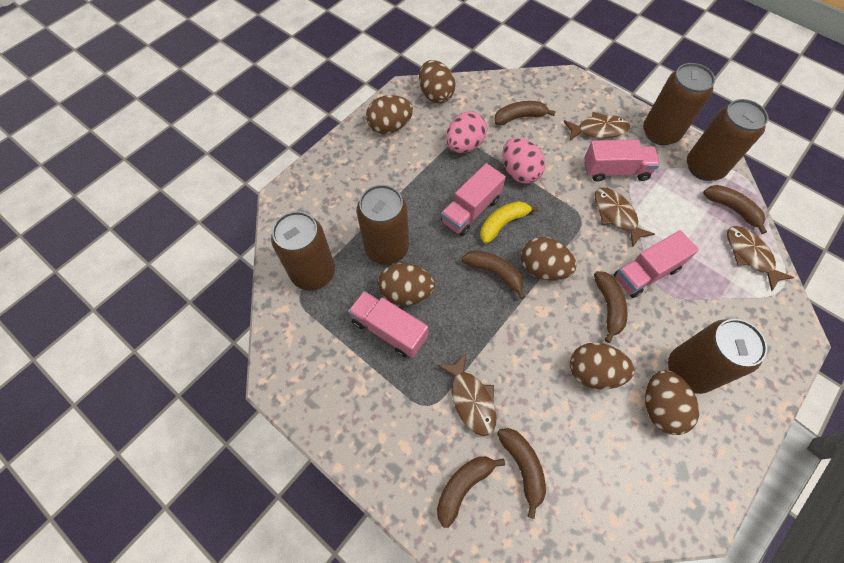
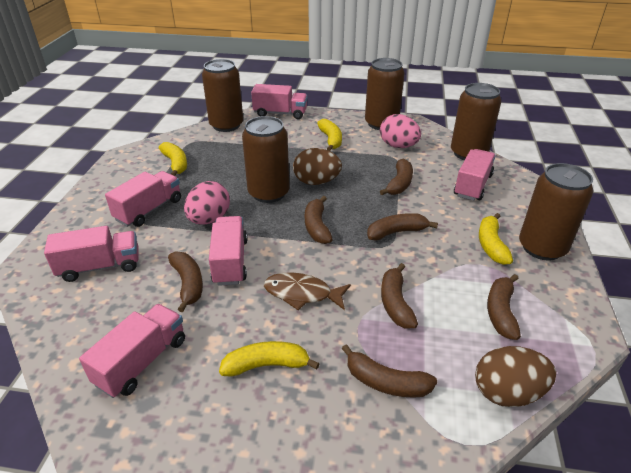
brown banana: [437,457,505,528] [462,250,525,299] [494,101,556,125] [497,428,546,519] [594,271,628,343] [703,185,767,234] = 6 -> [168,252,203,312] [305,196,333,244] [342,344,437,398] [367,213,438,241] [380,158,413,195] [381,263,418,328] [487,274,521,340] = 7
brown egg: [366,95,413,134] [378,263,435,306] [419,60,456,103] [521,237,577,281] [570,343,635,389] [645,370,699,435] = 6 -> [293,148,342,185] [475,346,556,407] = 2
brown fish: [437,353,496,436] [563,112,630,140] [594,188,655,248] [727,226,794,291] = 4 -> [264,272,351,310] = 1
pink truck: [348,291,428,358] [441,163,506,236] [584,140,660,182] [614,230,699,298] = 4 -> [44,226,138,282] [79,304,185,398] [105,171,181,227] [209,216,248,286] [251,84,307,119] [454,149,496,201] = 6
yellow banana: [480,201,539,244] = 1 -> [159,142,187,176] [219,341,320,377] [317,119,342,151] [479,213,513,265] = 4

